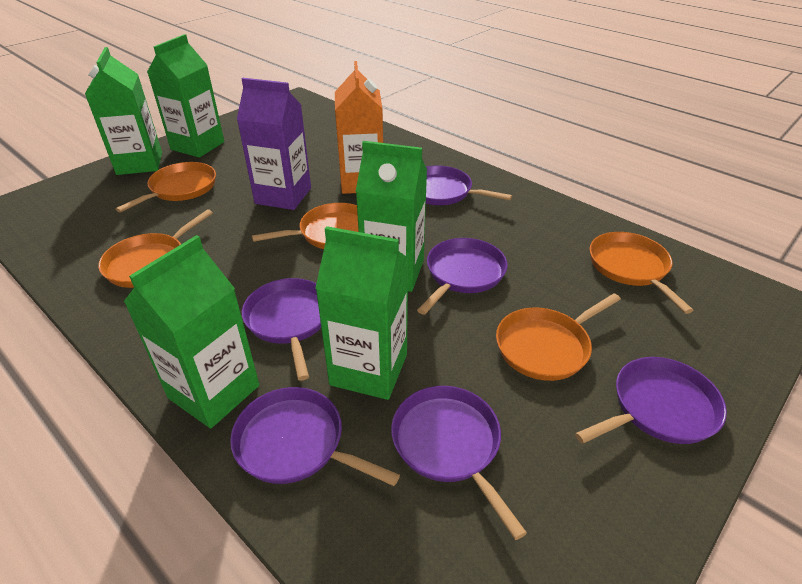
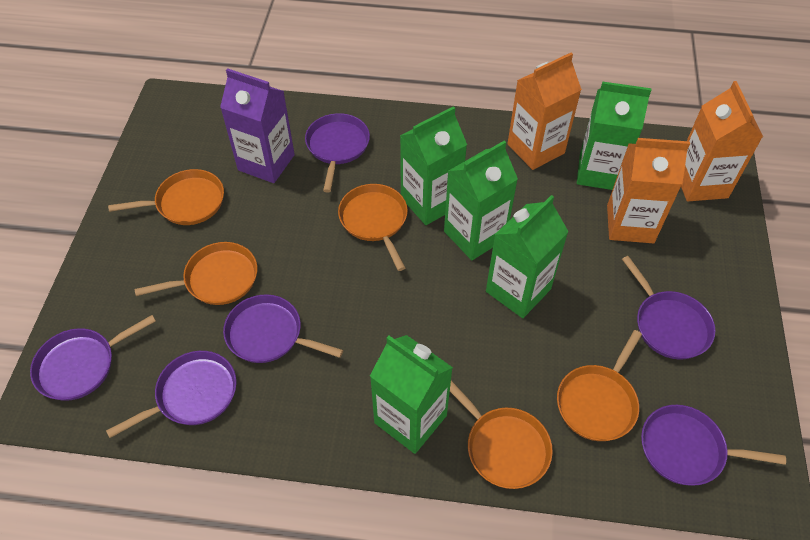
orange carton: [335,61,383,194] = 1 -> [507,52,582,170] [607,138,690,243] [681,81,763,201] = 3

